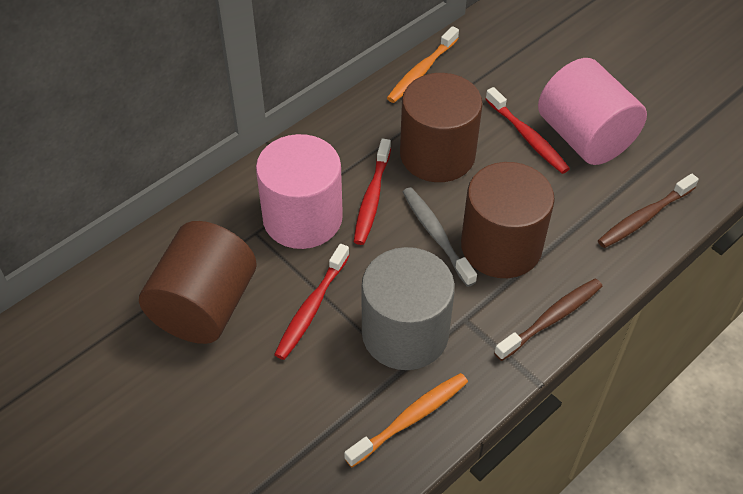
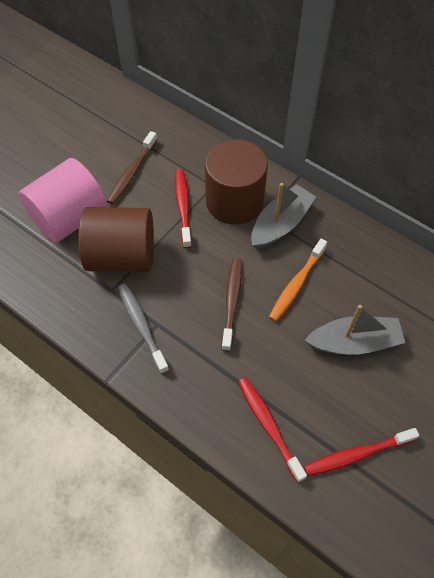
brown cylinder: [139,221,256,344] [400,73,483,182] [461,162,555,278] = 3 -> [78,207,154,272] [205,139,268,224] = 2
grey boat: none = 0 -> [251,183,316,249] [305,305,405,355] = 2
grey cylinder: [361,247,455,370] = 1 -> none = 0
orange toothbrush: [344,373,468,467] [387,26,459,103] = 2 -> [269,238,327,322] = 1
pink cylinder: [256,134,343,249] [538,58,647,165] = 2 -> [19,158,107,243] = 1

